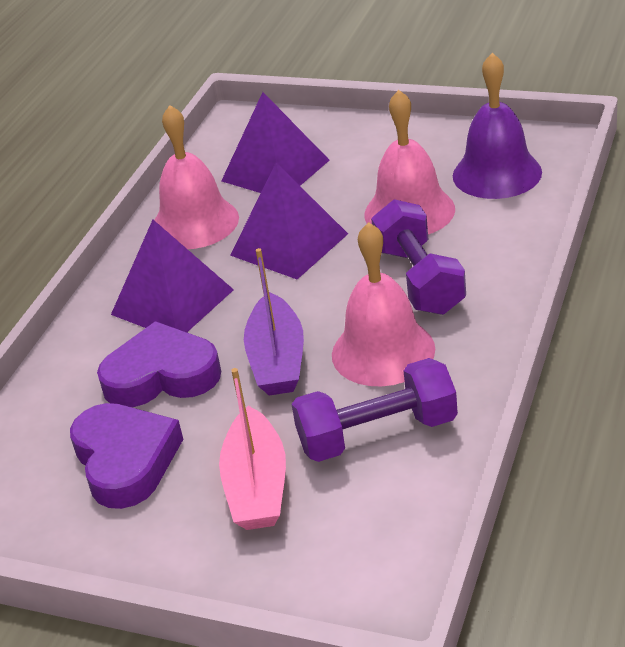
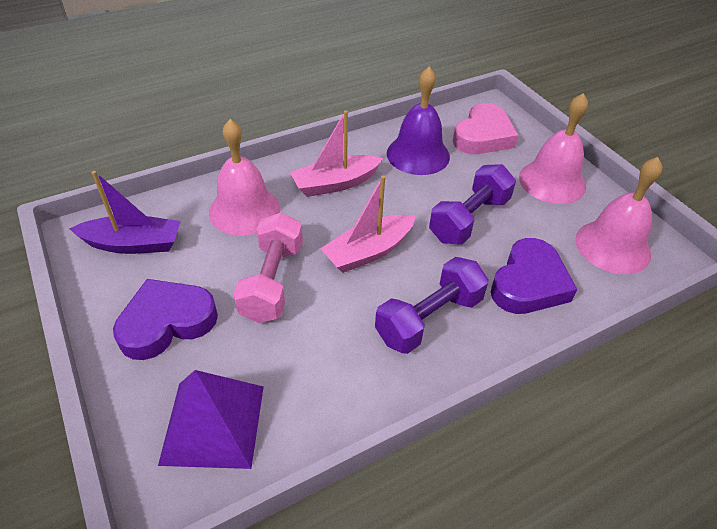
pink boat: [219,368,286,530] = 1 -> [290,110,383,197] [320,175,416,273] = 2
pink dumbbell: none = 0 -> [233,212,303,323] = 1
pink heart: none = 0 -> [453,103,519,154] = 1
purple pyramid: [111,220,234,332] [221,92,330,193] [230,163,348,279] = 3 -> [158,370,264,469] = 1

